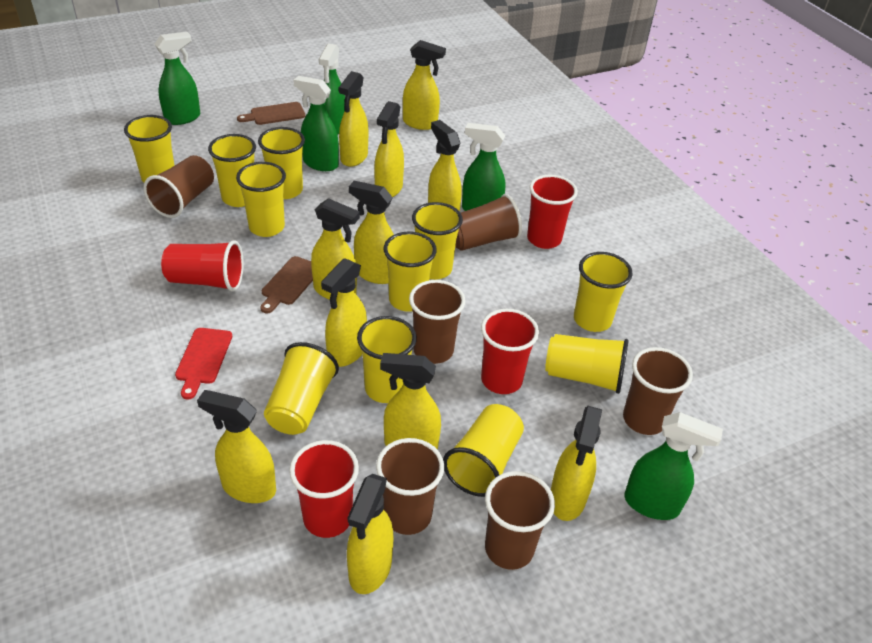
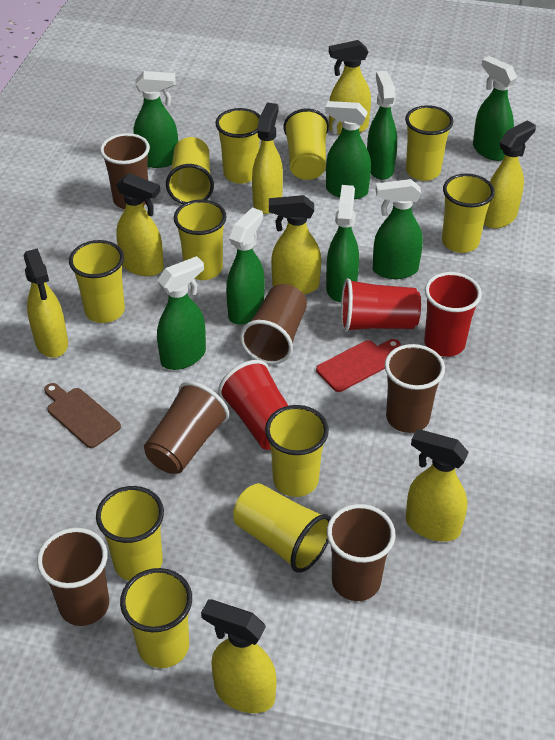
brown cutting board: [237,102,305,125] [260,256,313,313] = 2 -> [44,383,121,448] = 1
green spray bottle: [155,32,200,125] [293,76,339,171] [319,44,345,134] [462,123,505,211] [624,412,723,520] = 5 -> [133,71,178,168] [157,256,206,370] [226,207,265,325] [325,101,371,199] [326,185,359,302] [367,71,397,180] [373,179,423,279] [473,56,517,161] = 8
red cup: [161,240,244,291] [289,440,359,538] [481,309,539,394] [527,175,578,249] = 4 -> [218,360,289,450] [341,278,421,332] [424,272,482,357] = 3
yellow spray bottle: [197,390,276,503] [311,198,360,300] [321,258,367,367] [339,71,368,167] [347,474,394,594] [349,181,394,284] [374,101,404,197] [380,353,441,449] [403,40,446,130] [428,120,462,212] [551,406,602,521] = 11 -> [23,248,68,358] [116,173,164,276] [201,599,276,713] [252,102,283,214] [269,195,321,295] [329,40,371,135] [406,429,469,542] [484,121,536,229] = 8

